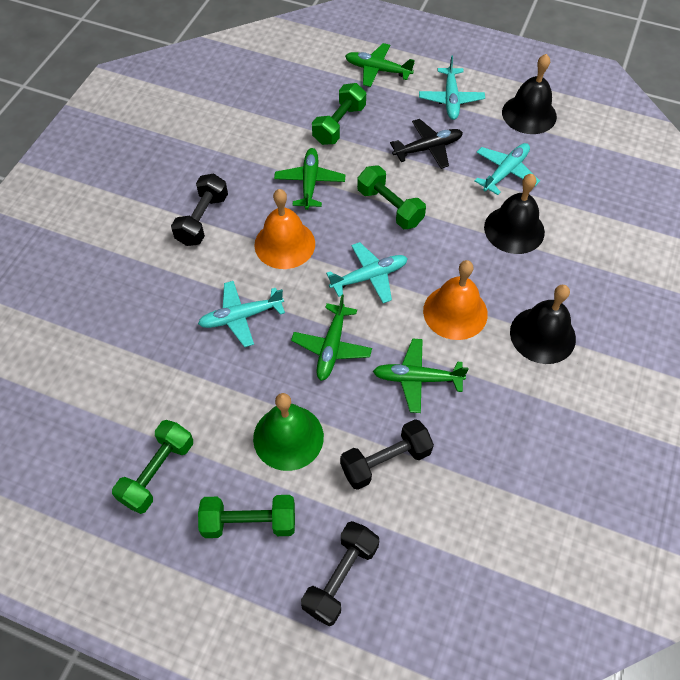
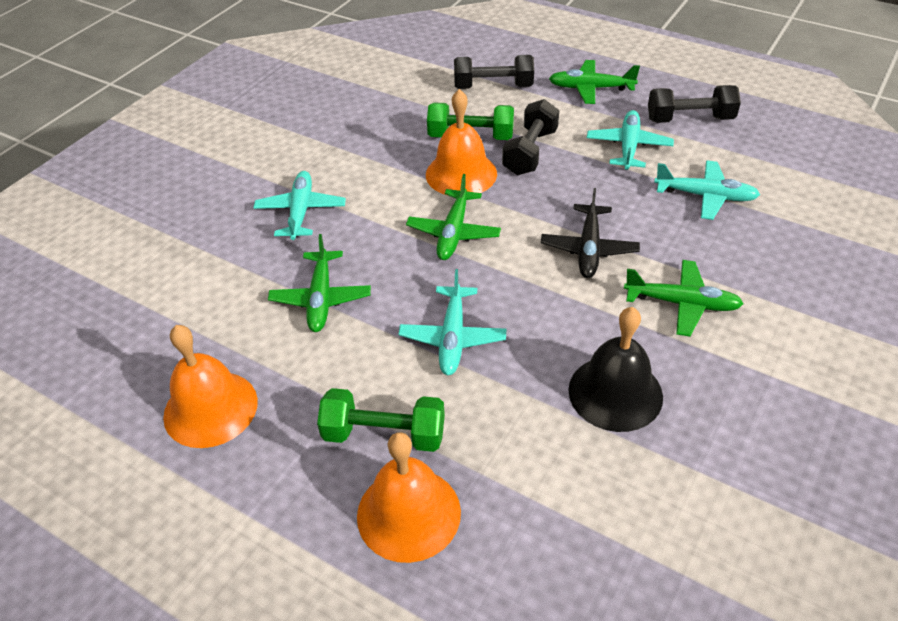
black bell: [484,174,545,254] [502,54,557,134] [510,285,576,364] = 3 -> [568,307,663,432] = 1
green bell: [253,393,324,471] = 1 -> none = 0
green dumbbell: [112,420,193,514] [198,495,295,538] [312,83,366,145] [357,165,426,229] = 4 -> [317,388,445,452] [427,103,514,140] = 2
orange bell: [254,189,315,269] [423,260,488,340] = 2 -> [163,325,258,448] [357,432,461,563] [426,89,497,195] = 3

